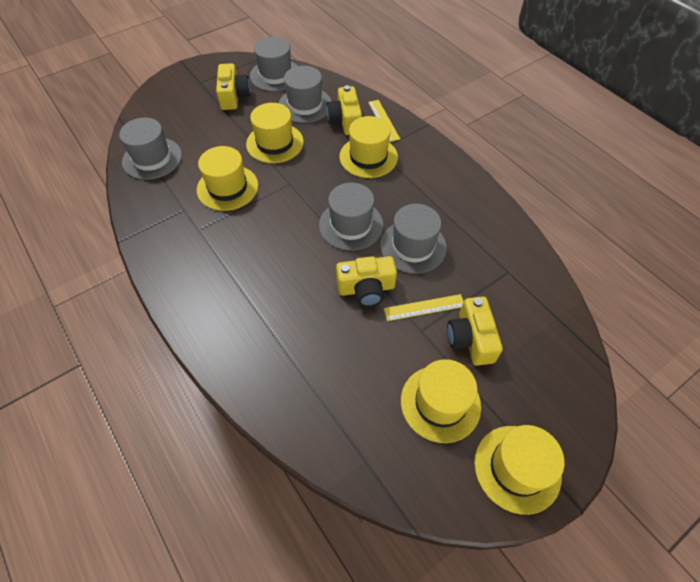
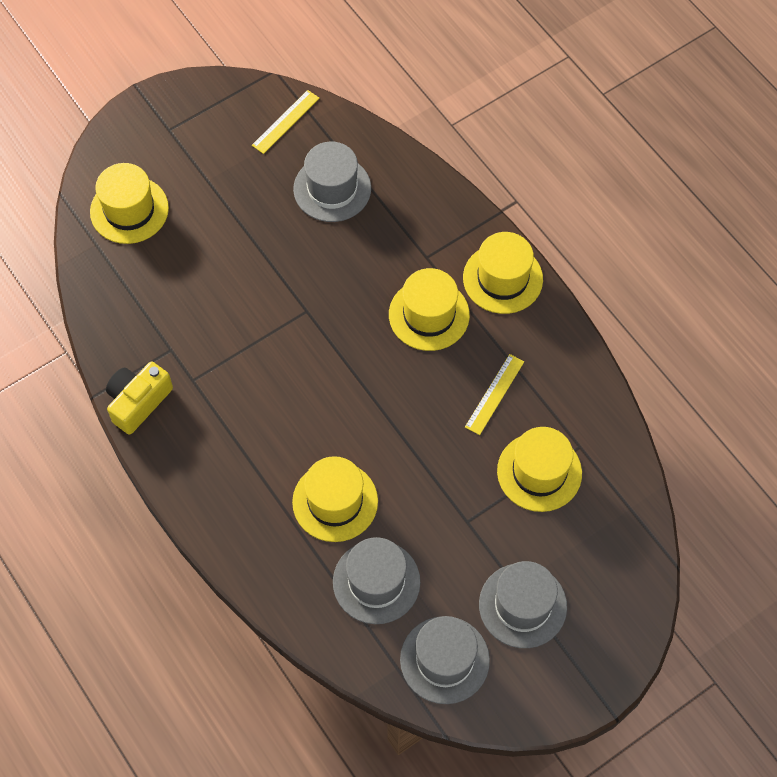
grey hat: [119,118,182,180] [250,37,298,92] [279,66,332,123] [319,183,383,251] [380,204,447,274] = 5 -> [293,141,371,222] [333,537,420,624] [400,616,490,704] [479,561,567,648] = 4
yellow camera: [216,63,251,110] [326,85,362,135] [336,256,397,307] [447,297,503,366] = 4 -> [106,362,173,435] = 1

